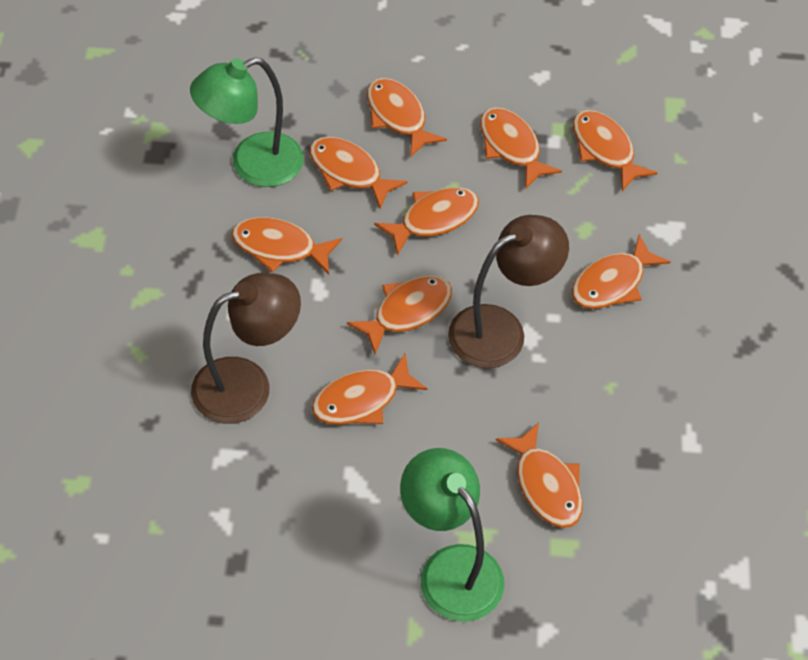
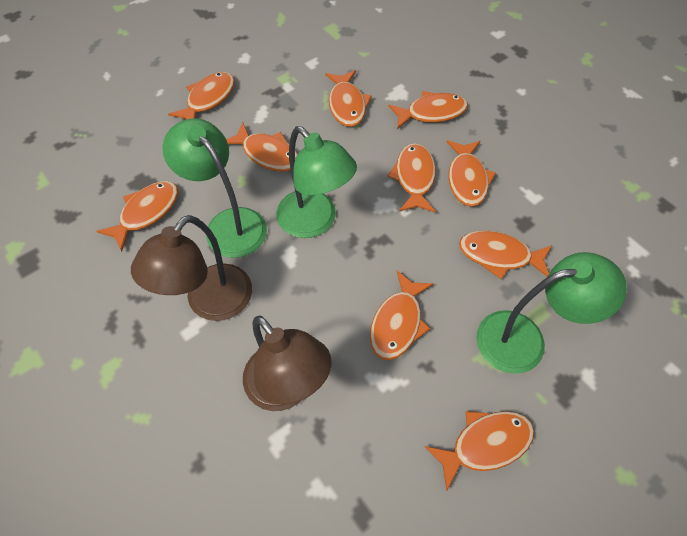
green lamp: [190,57,304,187] [400,448,504,622] = 2 -> [162,118,267,258] [276,126,357,238] [476,252,627,374] = 3

